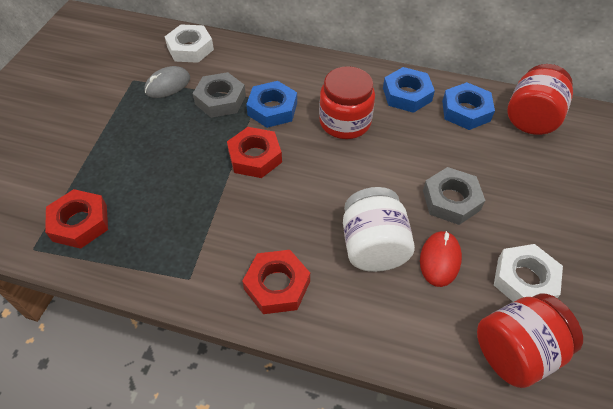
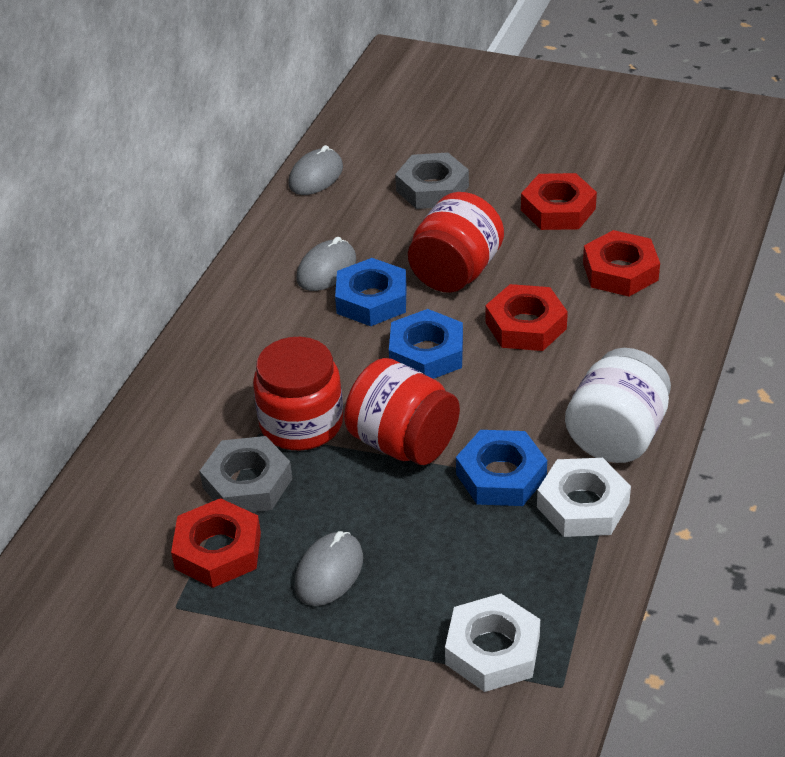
grey mouse: [144,66,190,98] = 1 -> [288,145,343,195] [294,531,363,606] [296,237,356,291] = 3
red mouse: [420,231,462,287] = 1 -> none = 0
red nut: [45,189,108,249] [227,127,282,178] [242,250,310,314] = 3 -> [171,498,261,588] [485,284,568,351] [521,173,597,230] [583,230,660,297] = 4

